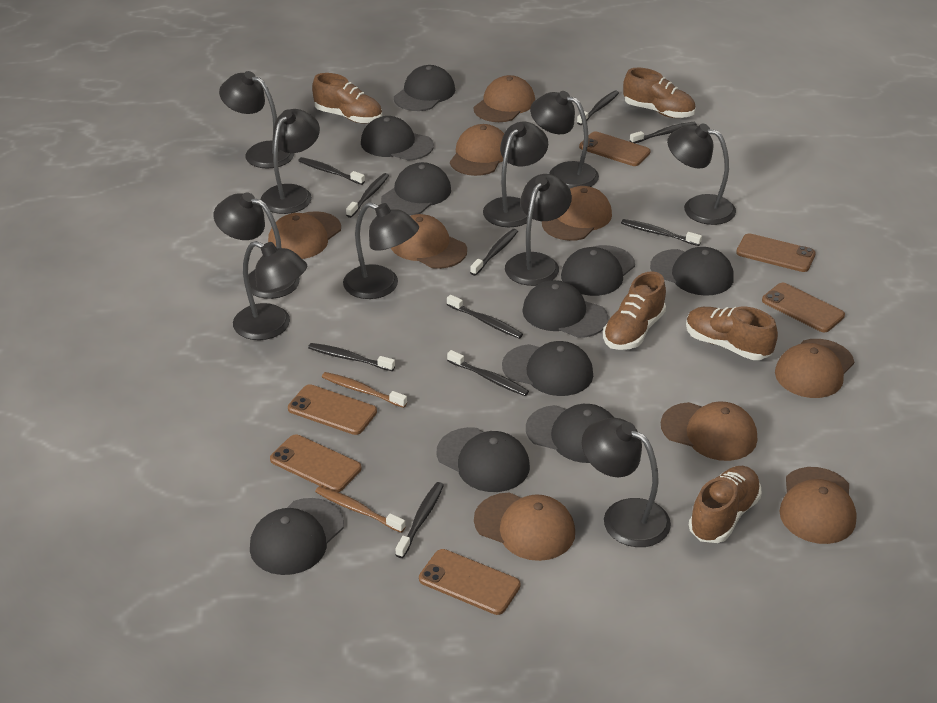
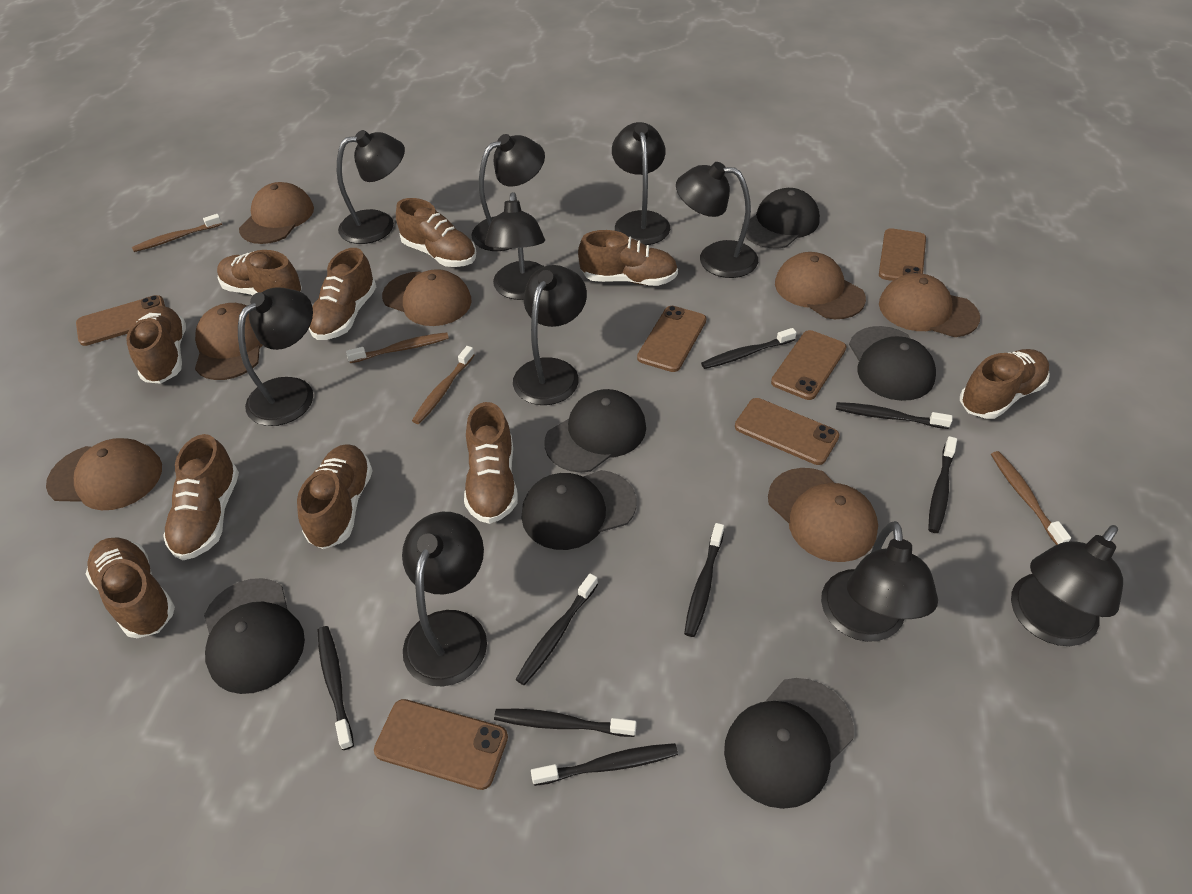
black cap: [250,498,344,575] [361,116,434,161] [381,162,451,215] [394,65,455,111] [437,427,530,492] [502,341,593,396] [522,280,608,338] [526,404,614,463] [561,245,635,296] [650,247,734,296] = 10 -> [204,578,305,694] [522,470,637,550] [545,389,646,473] [724,678,854,809] [742,188,820,248] [849,326,936,401] = 6
black toothbrush: [298,157,365,185] [308,343,395,371] [346,173,389,218] [396,482,444,558] [447,295,523,339] [447,350,529,396] [470,229,518,276] [577,91,619,125] [621,219,702,246] [630,122,697,143] = 10 -> [318,626,354,750] [494,709,637,737] [515,573,598,685] [531,743,678,786] [684,523,724,637] [701,328,797,369] [836,402,952,429] [928,436,957,533] = 8
brown cap: [268,211,341,259] [391,214,467,269] [450,124,504,176] [473,75,535,122] [474,492,575,561] [542,186,612,241] [661,401,757,461] [775,339,854,398] [779,467,857,544] = 9 -> [46,438,162,510] [195,303,263,380] [239,182,314,244] [382,269,471,326] [768,468,878,562] [775,252,866,319] [879,273,980,337] = 7
brown shoe: [312,73,382,124] [603,271,666,350] [623,68,696,118] [686,307,778,360] [689,466,762,543] = 5 -> [86,537,175,638] [126,306,186,384] [163,434,239,560] [217,250,302,296] [297,444,373,549] [309,248,376,340] [396,198,476,267] [464,402,518,524] [578,230,678,286] [960,349,1050,419] = 10
brown toothbrush: [315,486,405,533] [322,372,407,408] = 2 -> [132,214,222,252] [346,332,449,363] [412,346,474,424] [991,451,1071,545] = 4

